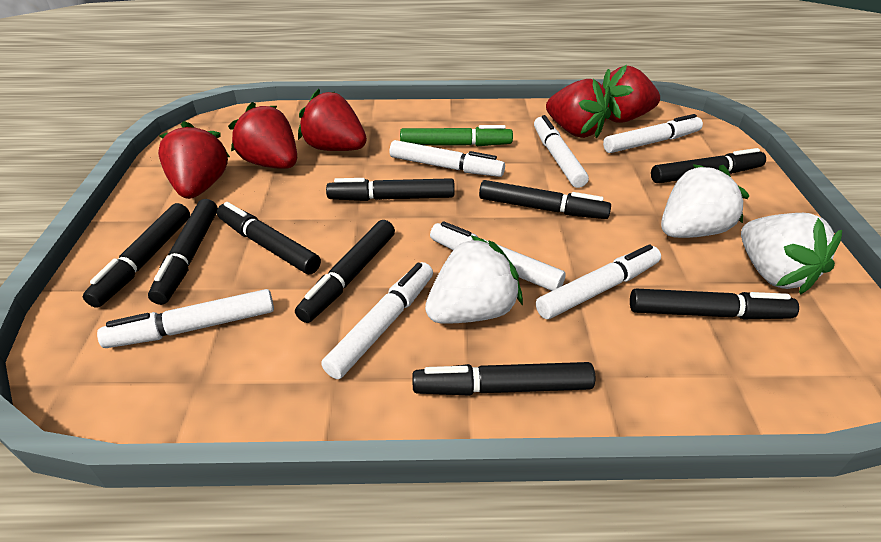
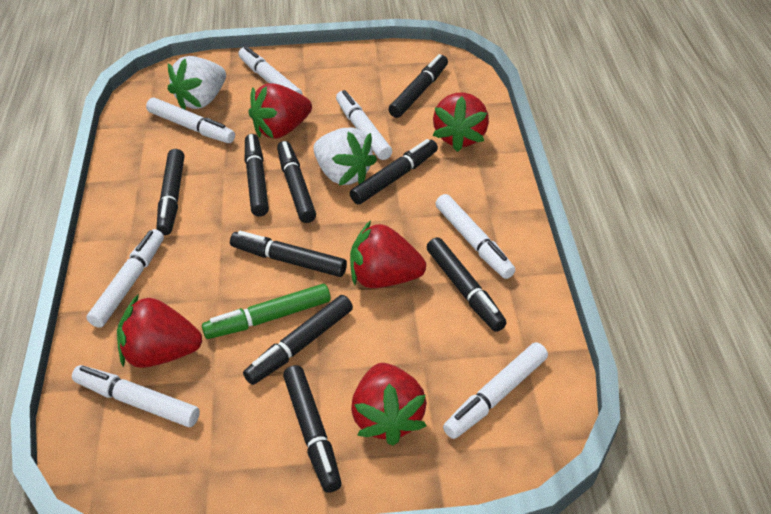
white strawberry: [425,235,523,324] [661,164,750,238] [741,213,842,295] = 3 -> [168,56,226,110] [313,128,377,185] = 2

